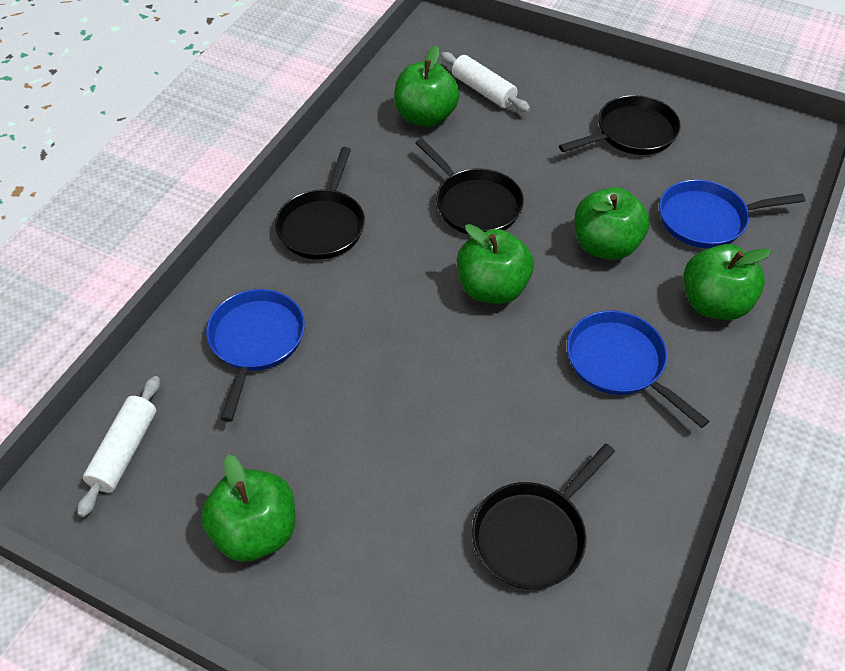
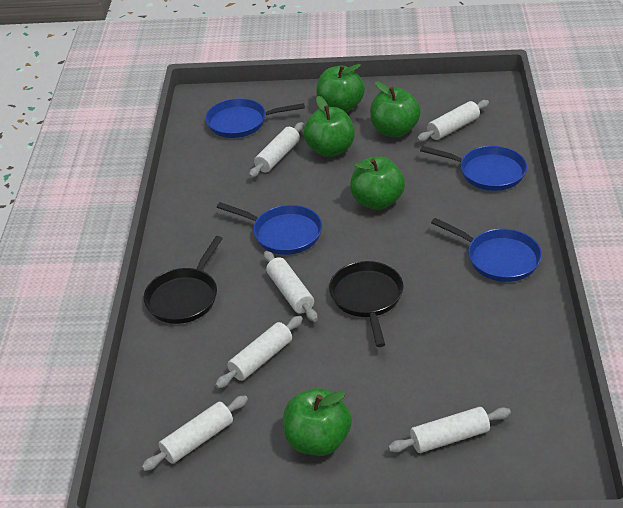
black pan: [275,147,365,260] [415,138,524,235] [472,444,615,589] [559,95,681,155] = 4 -> [144,236,223,324] [329,261,404,347] = 2
blue pan: [206,289,305,422] [567,310,709,428] [659,180,805,248] = 3 -> [205,98,305,138] [217,202,322,255] [420,146,527,191] [431,218,542,282] = 4
white rolling pin: [78,376,160,517] [441,52,530,112] = 2 -> [142,395,248,471] [215,316,303,388] [249,122,304,178] [264,251,318,322] [388,407,511,453] [417,100,489,142] = 6

